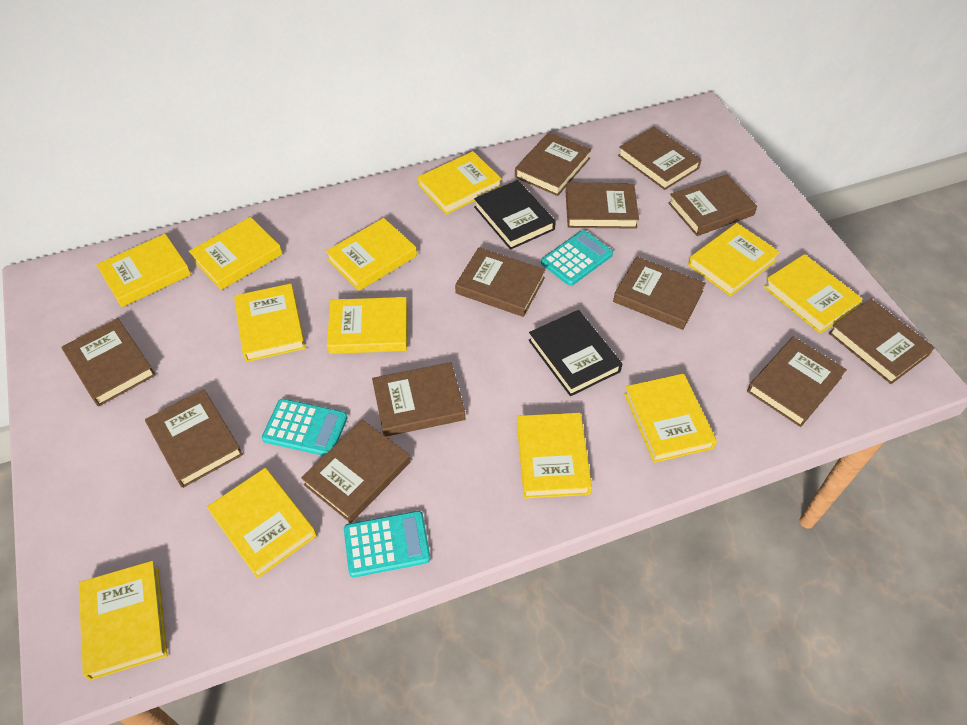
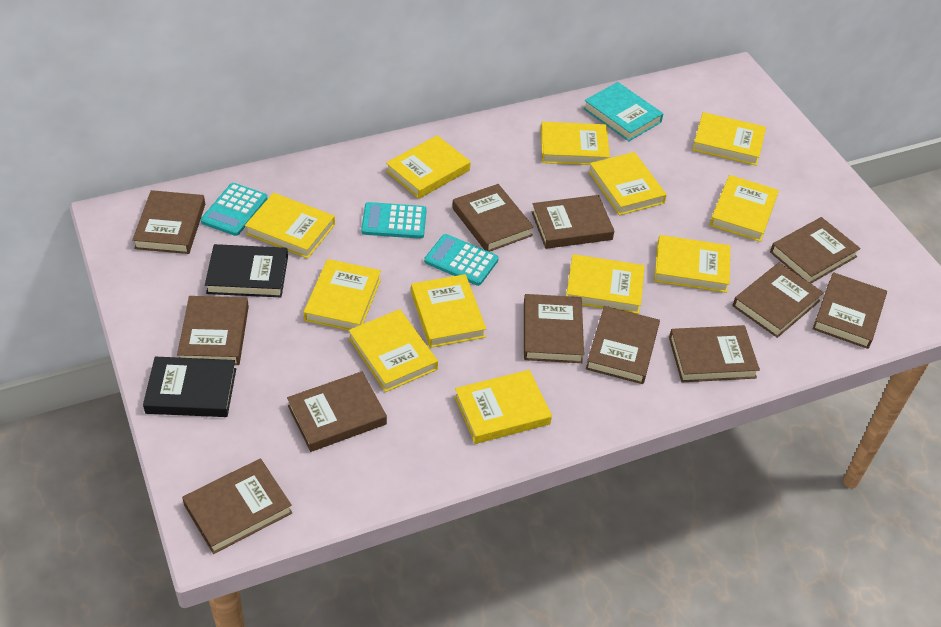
turquoise book: none = 0 -> [583,82,664,141] = 1

